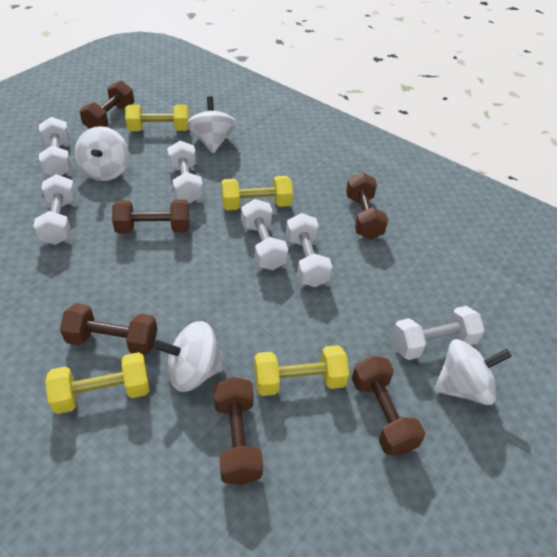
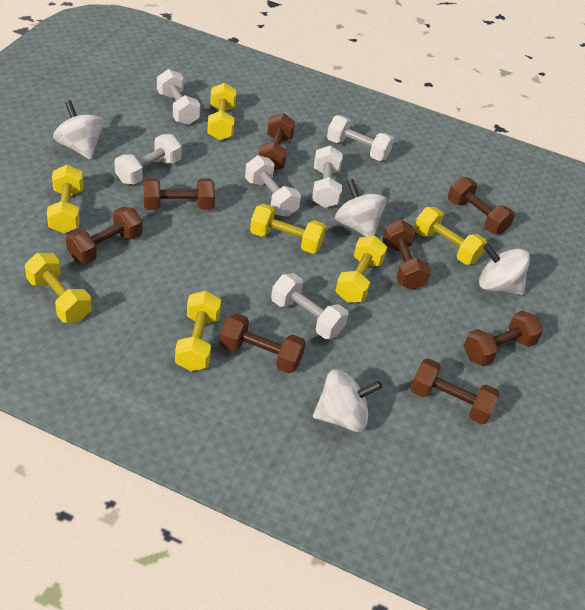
brown dumbbell: [60,303,157,356] [80,81,134,129] [112,200,189,234] [214,377,263,485] [346,172,388,239] [351,356,425,455] = 6 -> [66,207,143,264] [143,179,215,210] [220,313,306,374] [259,113,295,170] [382,220,431,290] [410,358,500,424] [448,177,515,234] [464,311,543,367] = 8
yellow dumbbell: [45,352,149,414] [125,104,189,131] [221,176,293,210] [254,345,349,396] = 4 -> [25,253,92,323] [47,165,83,233] [175,291,221,371] [207,83,236,140] [250,204,326,254] [335,236,387,303] [414,207,487,265] = 7

